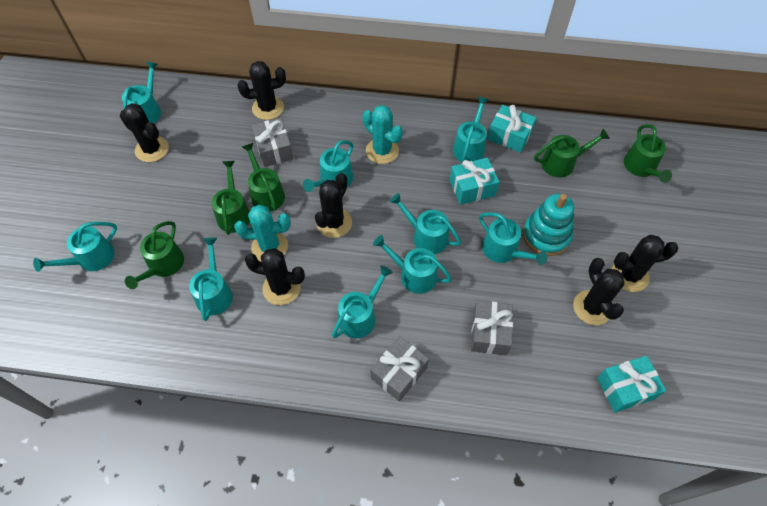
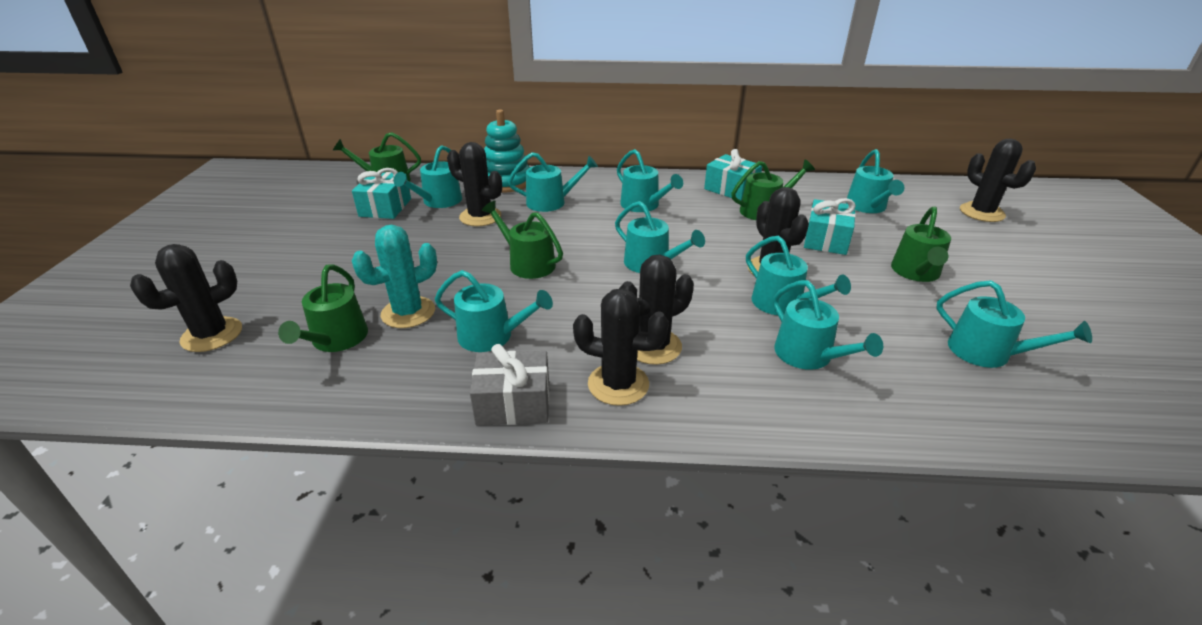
grey gift: [252,118,294,167] [370,336,429,402] [471,300,513,355] = 3 -> [470,344,550,425] = 1
turquoise cactus: [234,205,291,261] [363,105,403,164] = 2 -> [352,225,437,328] = 1

